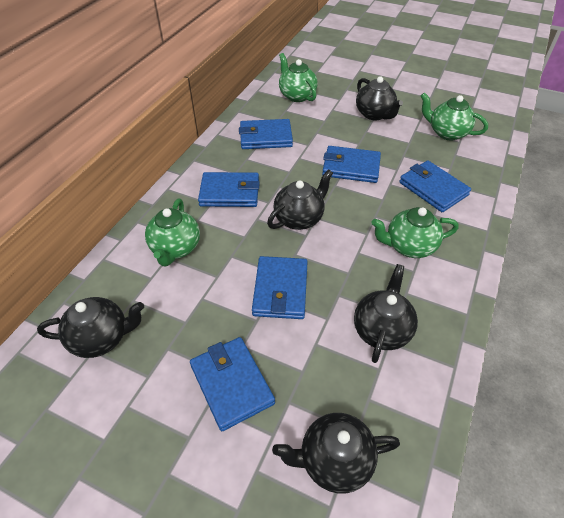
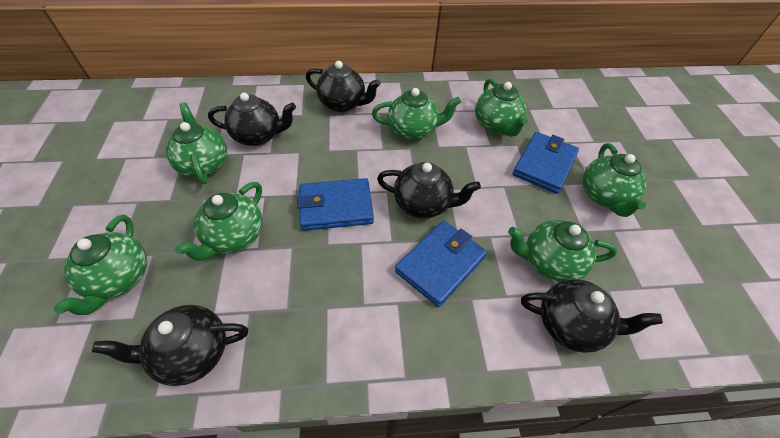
blue wallet: [190,337,275,431] [198,172,260,207] [239,119,293,149] [252,256,308,319] [322,146,381,183] [399,160,471,212] = 6 -> [297,178,374,231] [395,221,487,307] [513,132,579,194] = 3
green teapot: [145,199,200,266] [279,53,318,102] [371,207,458,258] [421,92,488,140] = 4 -> [54,215,147,315] [166,103,227,184] [175,182,263,261] [372,88,461,140] [475,78,528,137] [508,220,618,282] [582,143,646,217] = 7

